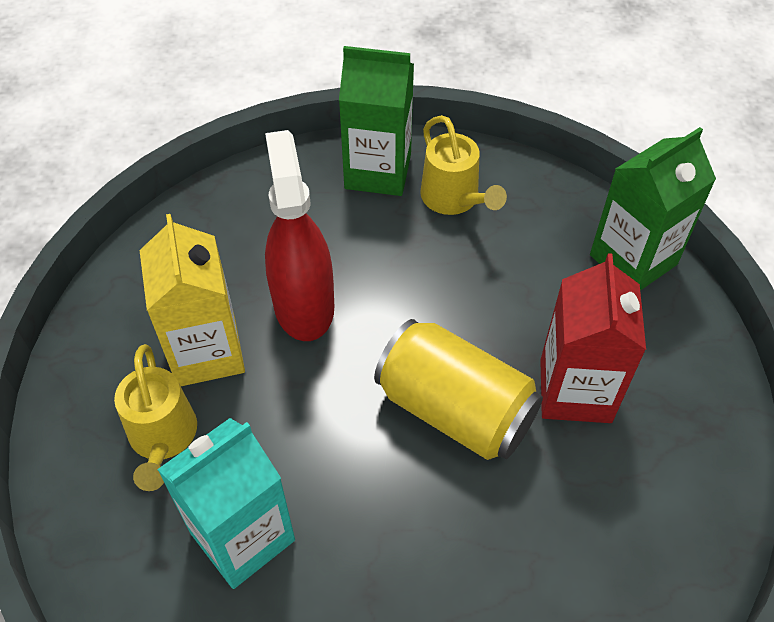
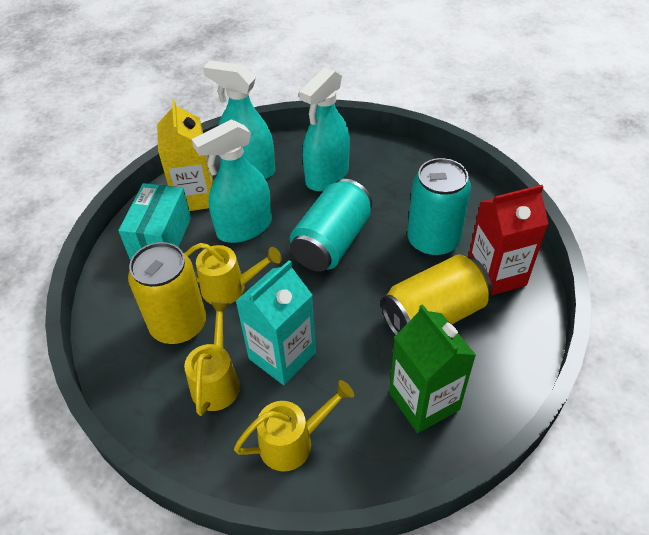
green carton: [339,46,414,196] [590,127,716,291] = 2 -> [389,304,476,433] = 1
red spray bottle: [265,130,334,341] = 1 -> none = 0
turquoise box: none = 0 -> [118,183,191,260] = 1
turquoise can: none = 0 -> [290,179,372,272] [407,158,471,256] = 2
turquoise spray bottle: none = 0 -> [192,119,272,243] [203,61,275,179] [299,67,350,191] = 3
yellow can: [374,319,543,460] = 1 -> [128,242,206,344] [381,254,492,335] = 2
yellow watering can: [114,344,197,491] [420,115,507,215] = 2 -> [184,243,282,304] [184,302,240,416] [234,380,354,471] = 3

